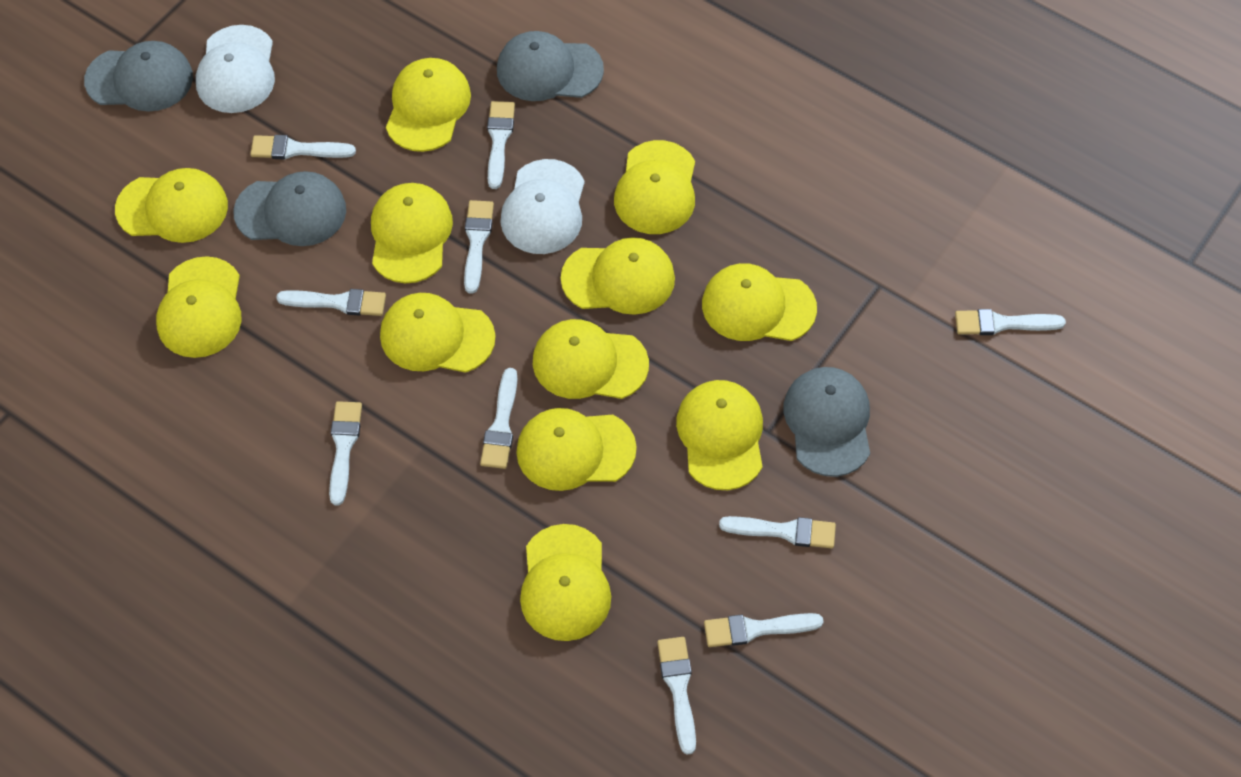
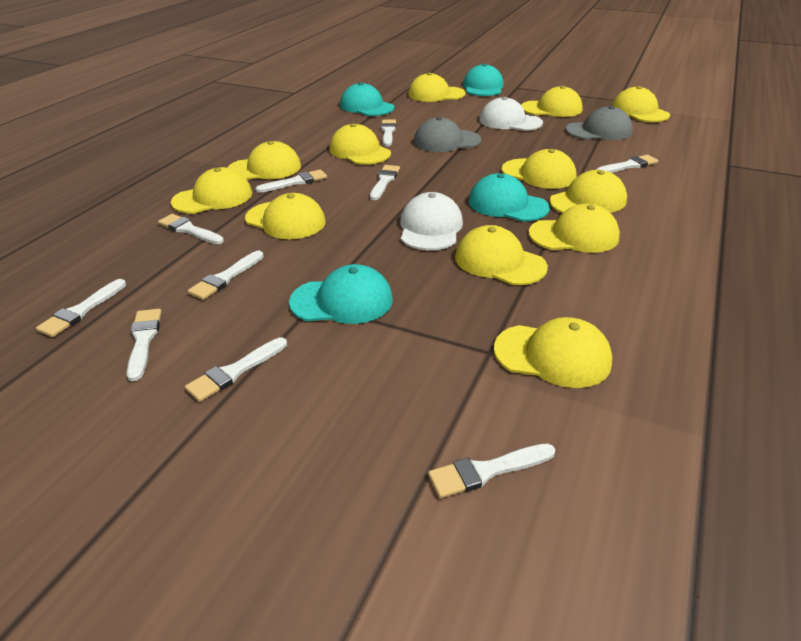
grey cap: [84,41,193,112] [233,171,346,246] [497,31,604,101] [783,367,870,477] = 4 -> [414,117,482,152] [566,106,633,140] = 2
turquoise cap: none = 0 -> [289,264,393,324] [340,82,394,116] [463,64,504,96] [469,173,550,221] = 4

